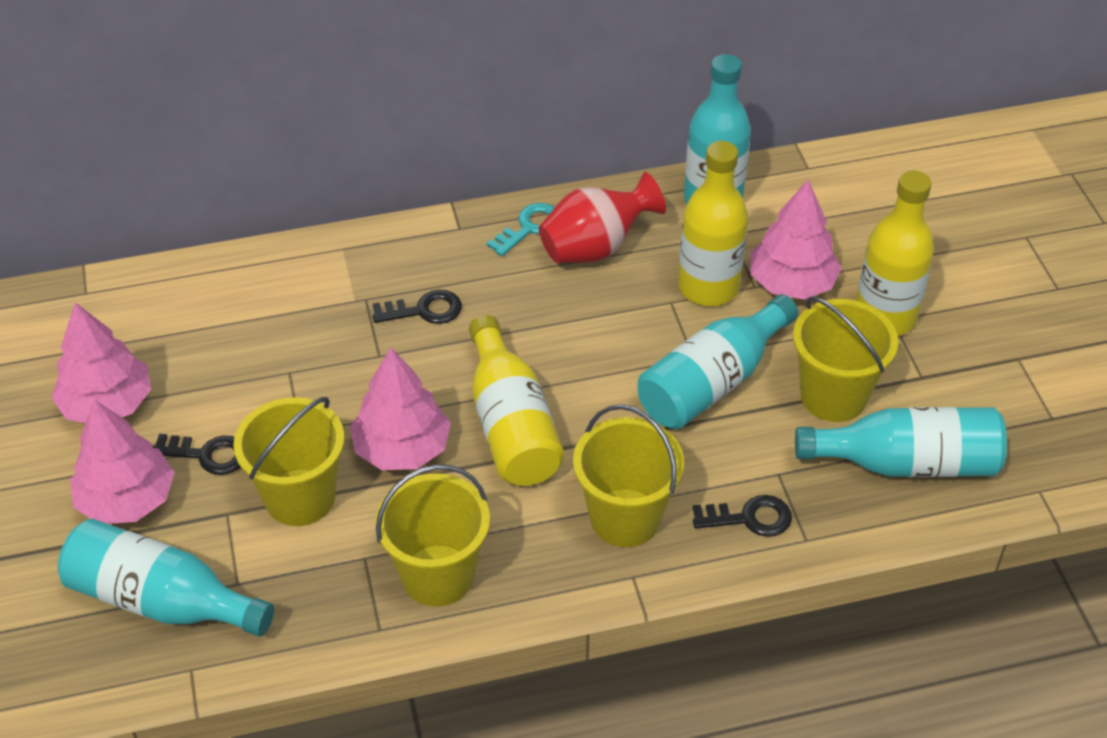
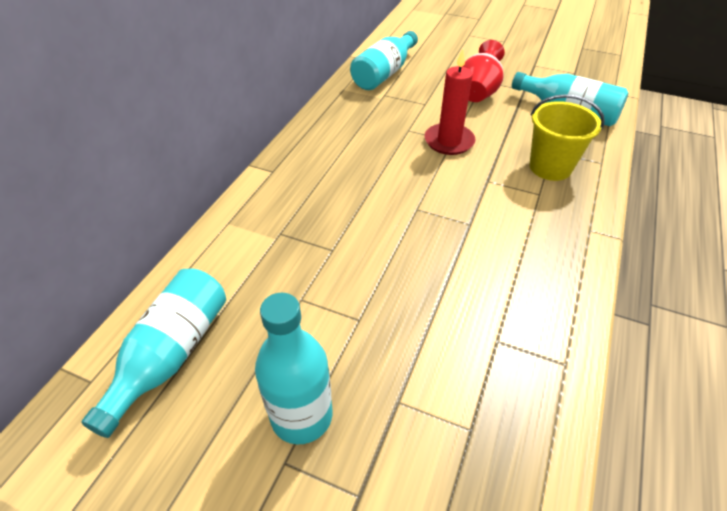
black key: [153,434,240,475] [373,290,462,324] [693,495,792,537] = 3 -> none = 0
pink tree: [51,302,151,423] [70,400,175,524] [350,348,451,470] [750,180,842,299] = 4 -> none = 0
red candle: none = 0 -> [424,49,476,155] = 1
turquoise key: [487,203,555,256] = 1 -> none = 0
yellow bottle: [469,315,564,486] [678,141,748,306] [856,170,934,336] = 3 -> none = 0
yellow bucket: [234,397,344,526] [375,464,490,607] [573,404,684,547] [793,296,898,422] = 4 -> [529,94,605,181] = 1

